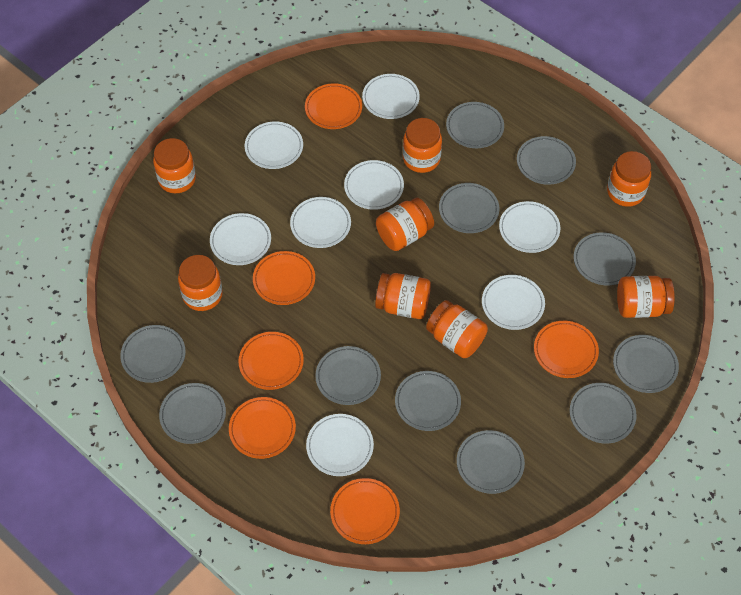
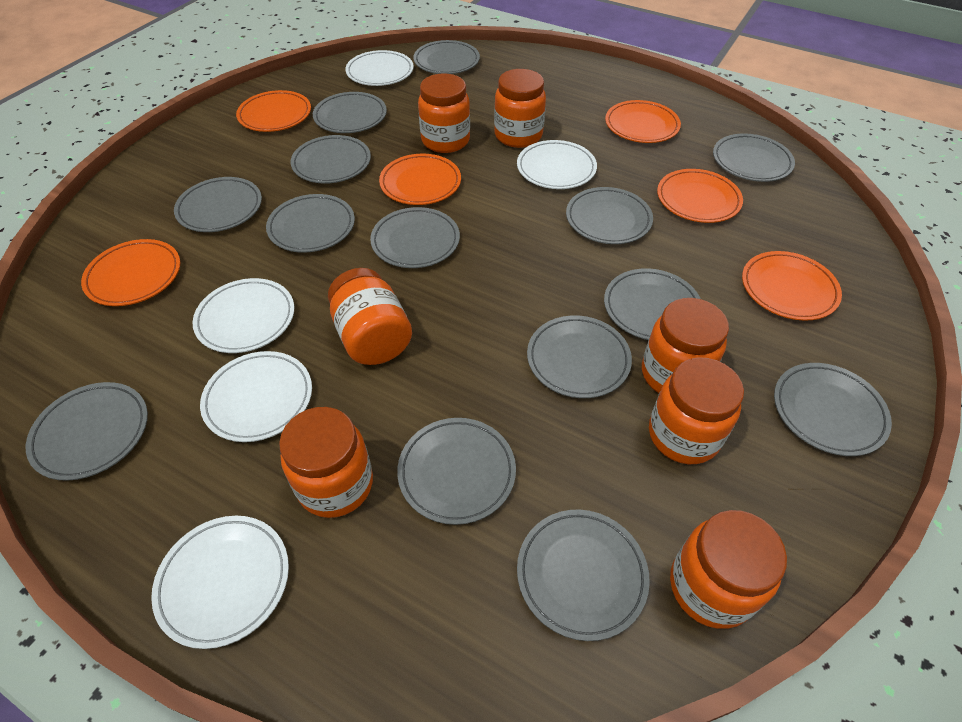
grey plate: [120,325,186,383] [159,383,226,444] [315,346,381,405] [395,371,461,431] [439,183,500,233] [446,102,504,148] [457,430,525,494] [517,136,576,185] [570,383,637,444] [574,232,636,285] [613,335,679,393] = 11 -> [26,382,148,481] [174,177,262,232] [266,194,355,253] [291,135,371,184] [313,92,387,133] [370,207,460,268] [397,418,516,525] [413,40,480,74] [517,510,650,641] [527,316,632,398] [566,187,653,244] [604,268,701,340] [713,133,795,182] [774,363,892,456] = 14
orange jar: [153,138,196,193] [178,255,223,311] [375,273,431,319] [376,198,434,251] [403,118,442,173] [426,300,488,358] [607,151,651,207] [617,276,675,318] = 8 -> [279,407,373,518] [328,268,412,365] [418,73,470,153] [494,69,546,148] [642,298,729,393] [649,357,744,464] [670,510,787,629] = 7
white plate: [210,213,271,265] [245,121,303,169] [290,197,351,248] [306,414,374,476] [344,160,404,210] [362,74,420,119] [482,275,545,330] [499,201,560,253] = 8 -> [151,516,289,649] [192,278,294,353] [200,351,312,442] [345,50,414,86] [517,140,597,189] = 5

